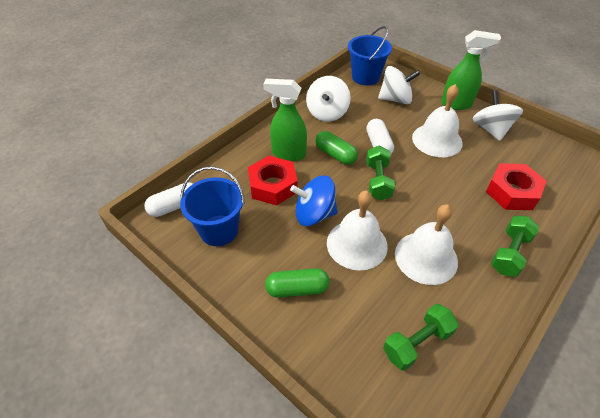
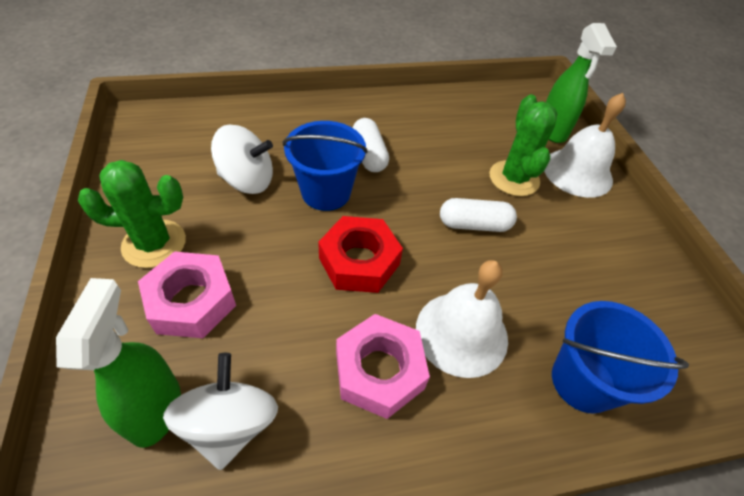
blue spinning top: [290,175,338,226] = 1 -> none = 0
green cactus: none = 0 -> [78,160,186,268] [489,95,557,196] = 2
green capsule: [265,268,329,298] [315,131,358,165] = 2 -> none = 0
green dumbbell: [366,146,395,201] [383,304,459,371] [491,216,539,277] = 3 -> none = 0
pink nut: none = 0 -> [138,251,236,338] [336,314,430,419] = 2
red nut: [248,156,298,206] [486,163,547,210] = 2 -> [318,216,403,293] = 1
white bell: [327,190,388,271] [395,204,458,285] [412,84,462,157] = 3 -> [416,260,508,378] [544,93,626,198] = 2
white spinning top: [306,76,351,122] [378,66,420,104] [472,90,523,141] = 3 -> [163,353,278,470] [211,125,273,194] = 2

